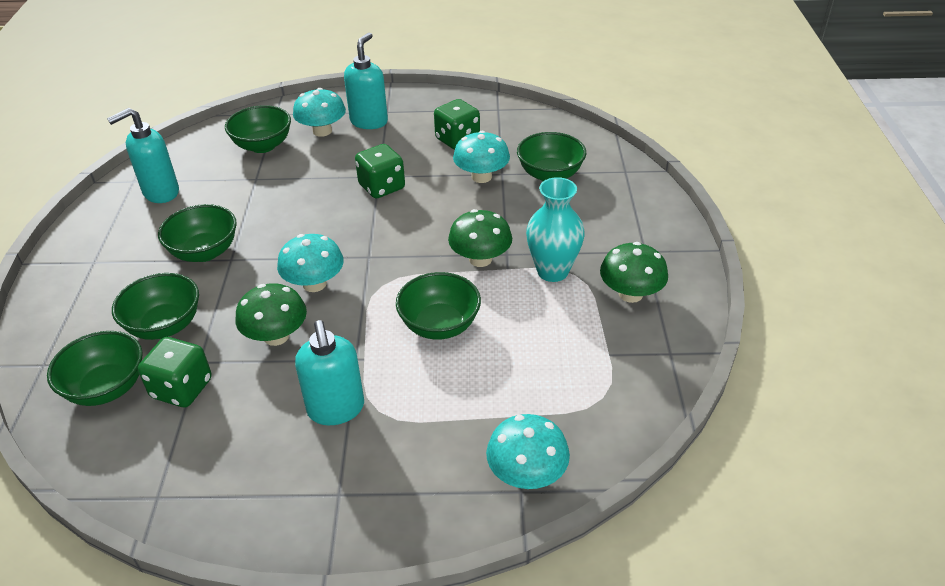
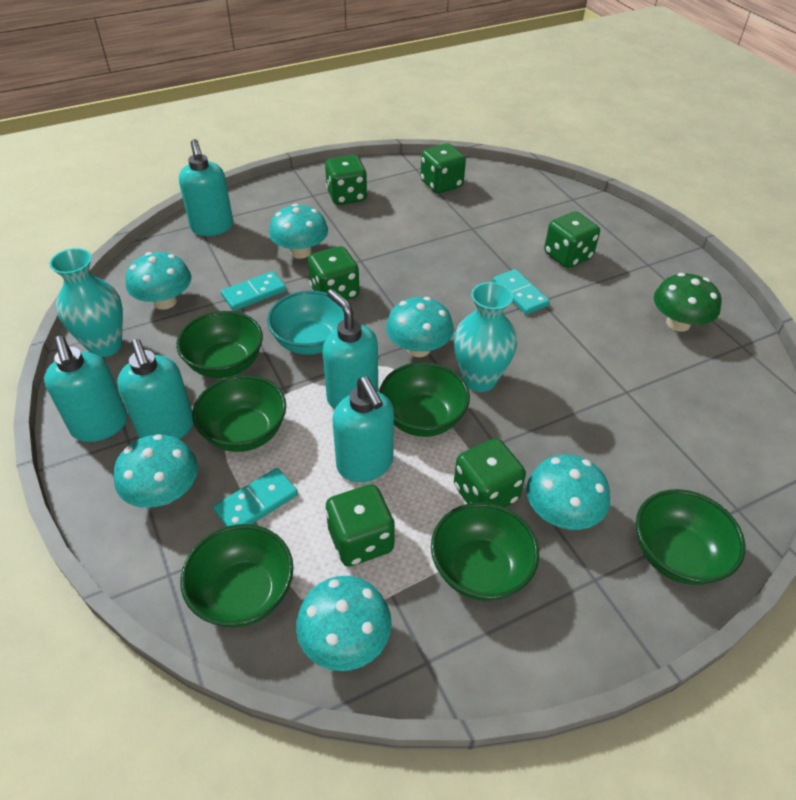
green dice: [138,337,212,407] [355,144,405,198] [434,99,480,150] = 3 -> [308,246,360,300] [325,155,367,205] [325,484,395,567] [420,143,466,193] [454,438,526,507] [544,211,600,268] = 6
green mushroom: [235,283,307,346] [448,209,512,267] [600,242,668,303] = 3 -> [654,273,722,332] = 1
turquoise bowl: none = 0 -> [267,291,344,355] = 1
turquoise domino: none = 0 -> [213,468,298,527] [221,271,286,311] [493,269,550,315] = 3
turquoise mushroom: [277,234,344,292] [293,88,346,137] [453,131,510,183] [486,414,570,489] = 4 -> [114,434,198,508] [126,252,191,310] [269,203,328,259] [296,576,392,671] [386,297,454,357] [526,455,610,530] = 6
turquoise soap dispenser: [107,108,179,203] [295,320,364,425] [344,32,388,129] = 3 -> [44,336,128,442] [117,339,193,439] [179,139,233,236] [322,289,378,409] [333,377,394,482] = 5
turquoise vase: [526,177,585,282] = 1 -> [49,248,123,357] [454,282,517,392] = 2

